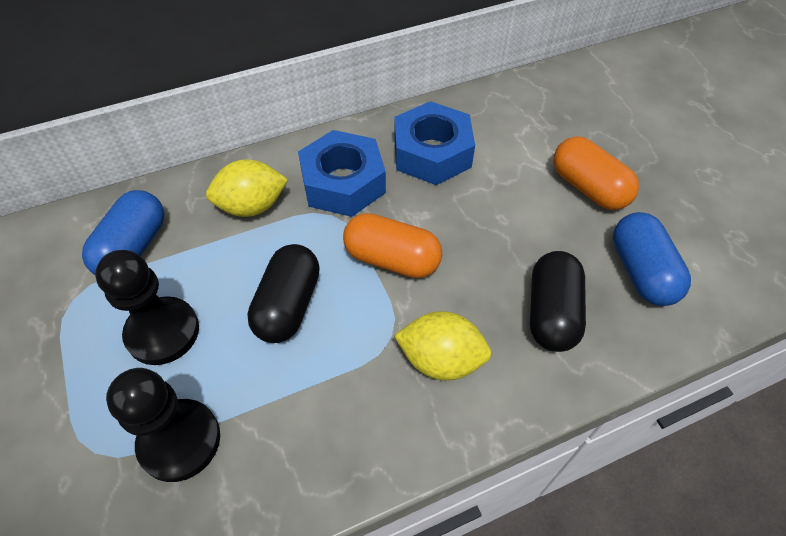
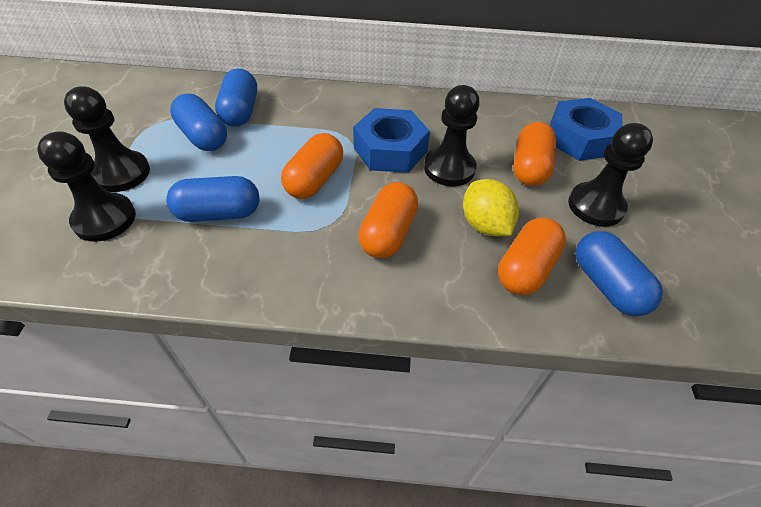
black capsule: [247,244,320,343] [530,251,586,352] = 2 -> none = 0
black pawn: [95,250,199,365] [106,368,220,482] = 2 -> [37,131,136,242] [64,87,150,192] [424,85,480,186] [568,123,653,227] = 4
blue capsule: [82,190,164,275] [613,212,691,306] = 2 -> [166,176,259,222] [170,93,227,151] [215,68,257,127] [575,231,663,316] = 4
orange capsule: [343,213,443,278] [553,137,639,210] = 2 -> [281,133,343,199] [358,182,418,258] [498,217,566,295] [513,122,556,186] = 4
yellow lemon: [206,159,288,217] [394,311,491,380] = 2 -> [463,179,519,236] = 1

